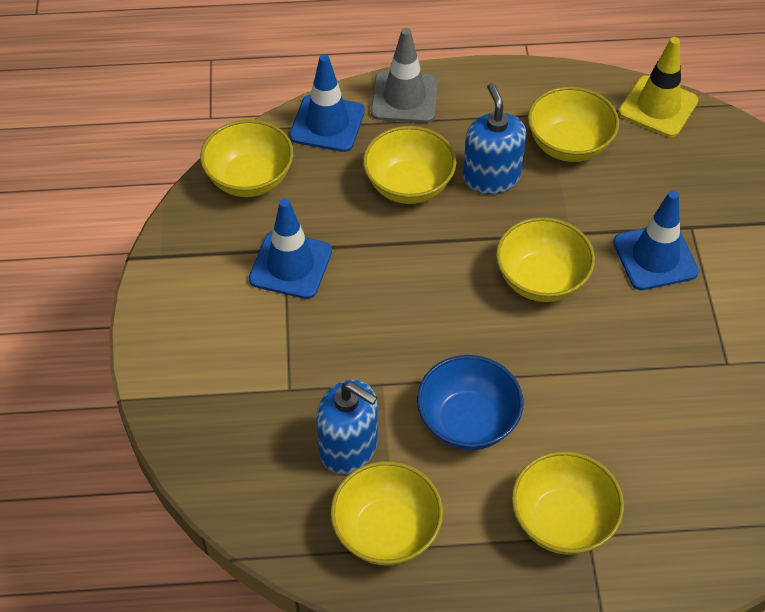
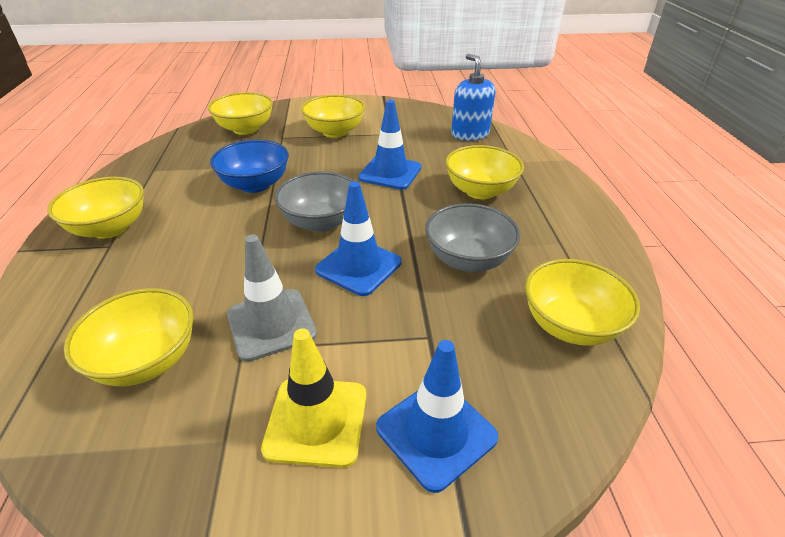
blue soap dispenser: [316,380,378,474] [463,83,526,194] = 2 -> [451,54,496,141] = 1
grey bowl: none = 0 -> [274,171,355,232] [425,203,520,272] = 2

